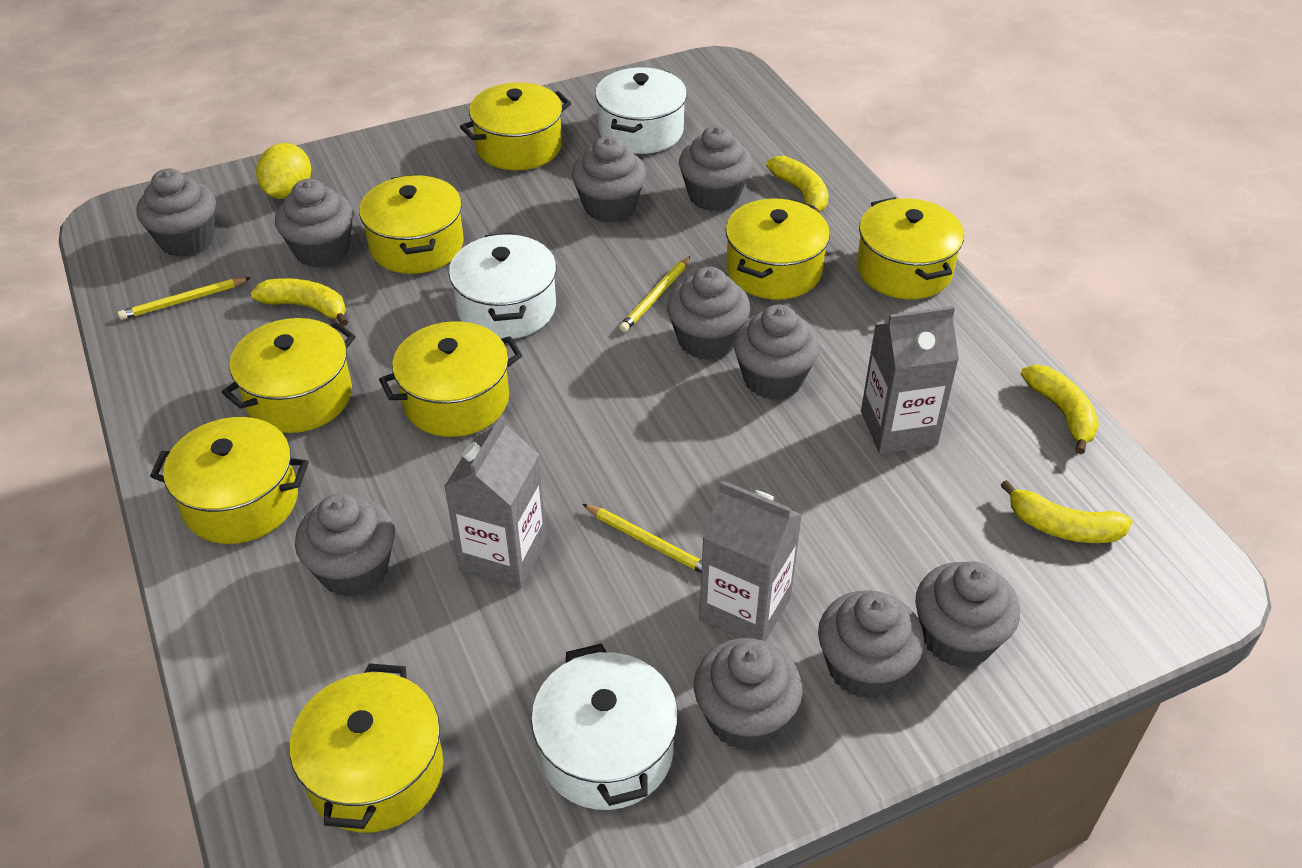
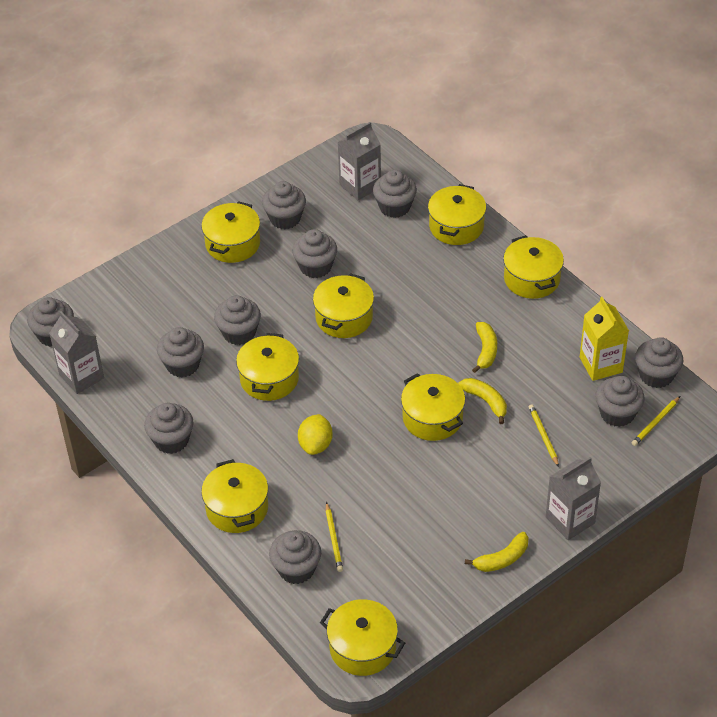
white pot: [449,233,556,339] [531,644,678,810] [595,67,687,154] = 3 -> none = 0
yellow banana: [251,278,348,326] [766,156,829,213] [1000,480,1133,543] [1021,365,1099,454] = 4 -> [458,378,507,424] [465,532,529,572] [472,322,497,373] = 3
yellow carton: none = 0 -> [580,297,629,381] = 1

